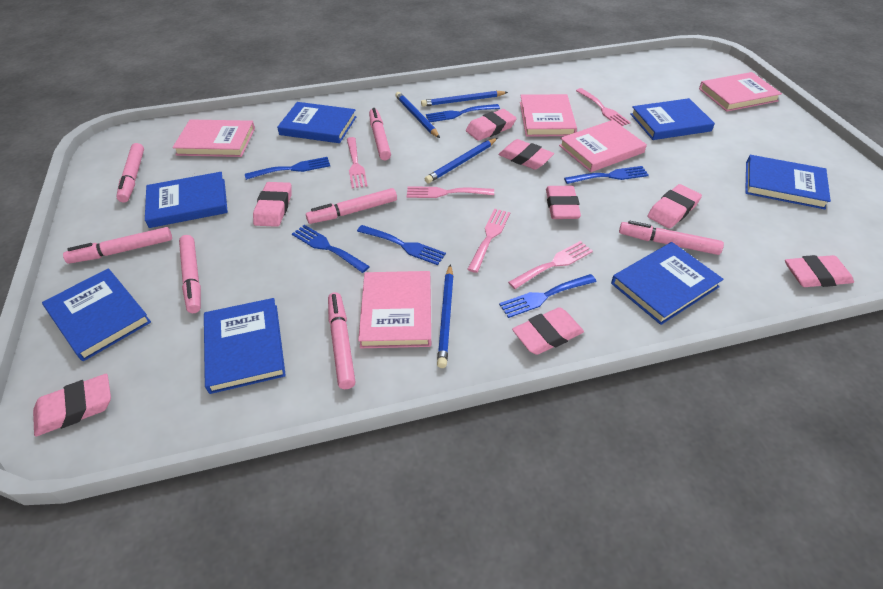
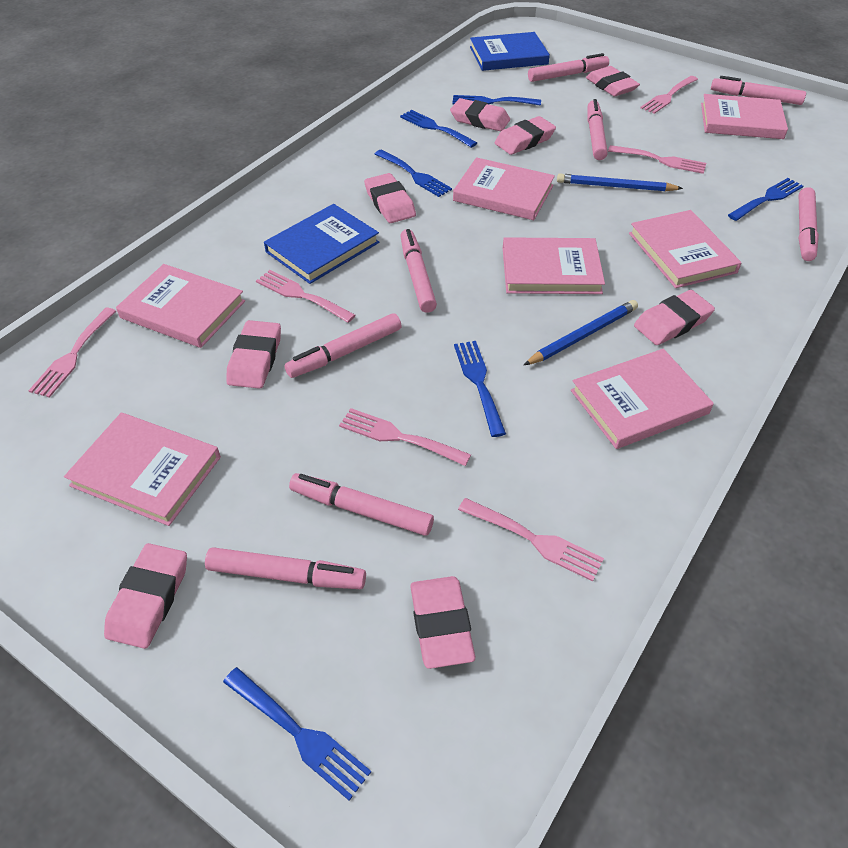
blue book: [42,268,151,361] [145,172,228,228] [204,298,286,394] [277,102,356,143] [611,242,723,325] [631,98,715,140] [745,155,831,209] = 7 -> [264,204,379,284] [470,32,550,71] = 2
blue pencil: [395,92,440,138] [421,91,508,107] [425,138,497,183] [437,264,454,368] = 4 -> [524,300,638,365] [557,173,683,191] = 2
pink book: [172,119,255,157] [358,271,431,348] [520,94,577,137] [559,120,647,172] [699,72,782,112] = 5 -> [64,412,221,526] [116,264,245,348] [453,157,555,220] [503,237,605,294] [571,349,714,449] [629,210,742,288] [701,94,788,139] = 7
pink fork: [347,137,368,188] [407,186,494,198] [467,209,510,273] [508,241,593,289] [576,88,631,126] = 5 -> [28,308,116,398] [256,270,356,323] [339,408,471,466] [458,498,604,581] [608,145,706,174] [640,76,698,114] = 6
pink marker: [63,227,172,264] [116,143,144,203] [179,235,201,313] [306,188,397,224] [328,292,356,389] [369,108,391,160] [619,221,724,255] = 7 -> [205,547,366,589] [284,313,402,378] [289,473,434,536] [400,229,437,313] [528,53,609,82] [588,99,608,160] [711,76,806,105] [799,187,819,261] = 8

